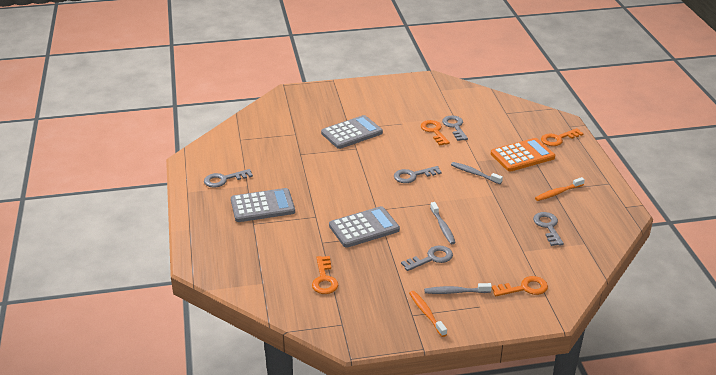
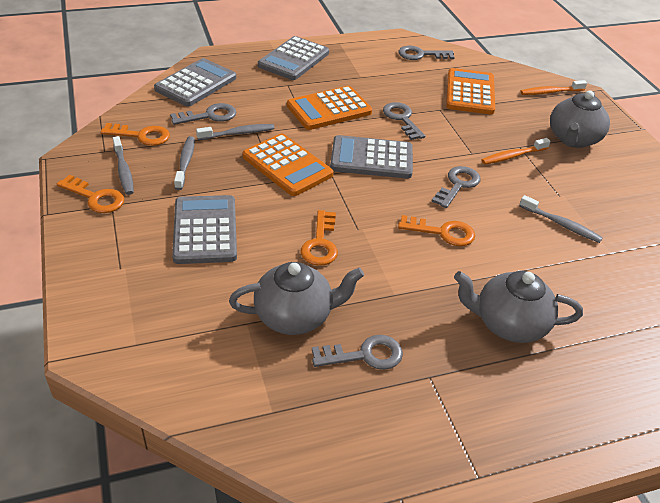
grey calculator: [231,188,295,222] [321,115,383,149] [329,206,400,248] = 3 -> [154,58,236,107] [172,195,237,264] [258,36,329,80] [330,135,413,179] = 4
grey teapot: none = 0 -> [229,262,364,335] [454,271,583,343] [550,90,610,148] = 3
grey toothbrush: [424,283,492,294] [430,202,456,244] [451,162,503,184] = 3 -> [113,136,134,195] [174,136,195,190] [196,124,275,140] [519,195,603,243] = 4
orange calculator: [491,138,555,172] = 1 -> [243,134,334,196] [287,86,372,130] [446,68,495,114] = 3

